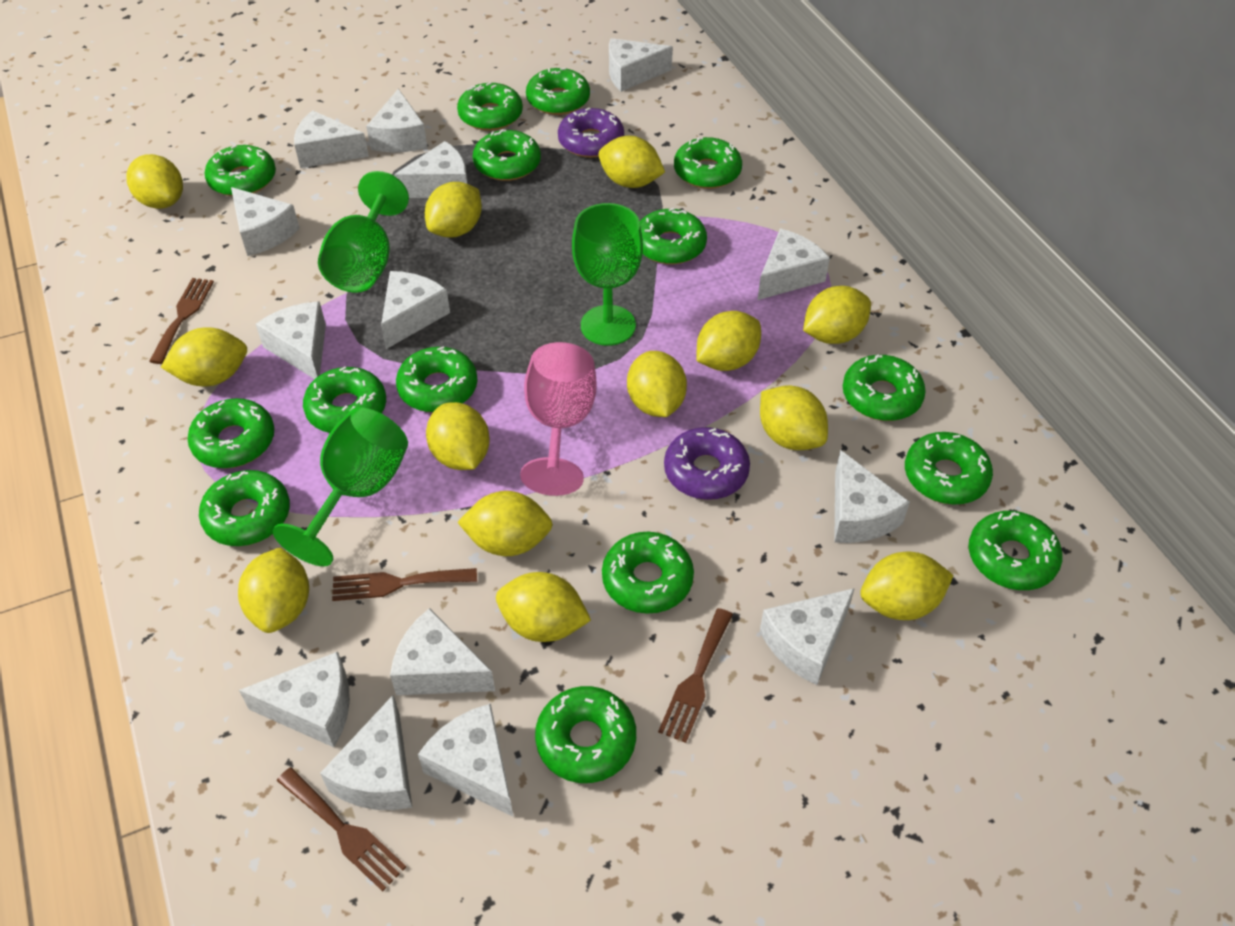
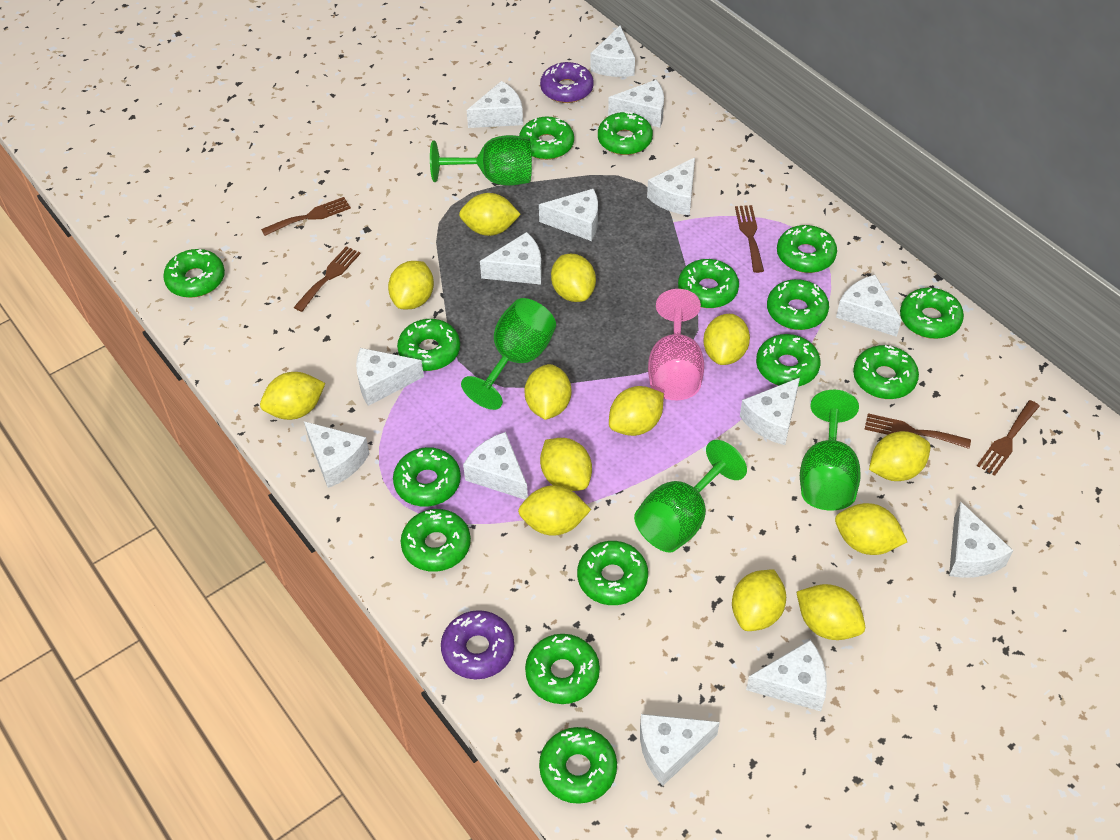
brown fork: [149,278,214,364] [277,767,406,892] [332,568,477,601] [658,608,733,743] = 4 -> [261,197,351,236] [293,246,361,312] [735,205,764,273] [864,413,971,449] [977,400,1040,476] = 5
green goblet: [273,407,408,566] [318,171,409,293] [572,203,643,346] = 3 -> [430,135,532,186] [461,298,556,410] [634,440,747,553] [800,390,861,510] = 4

